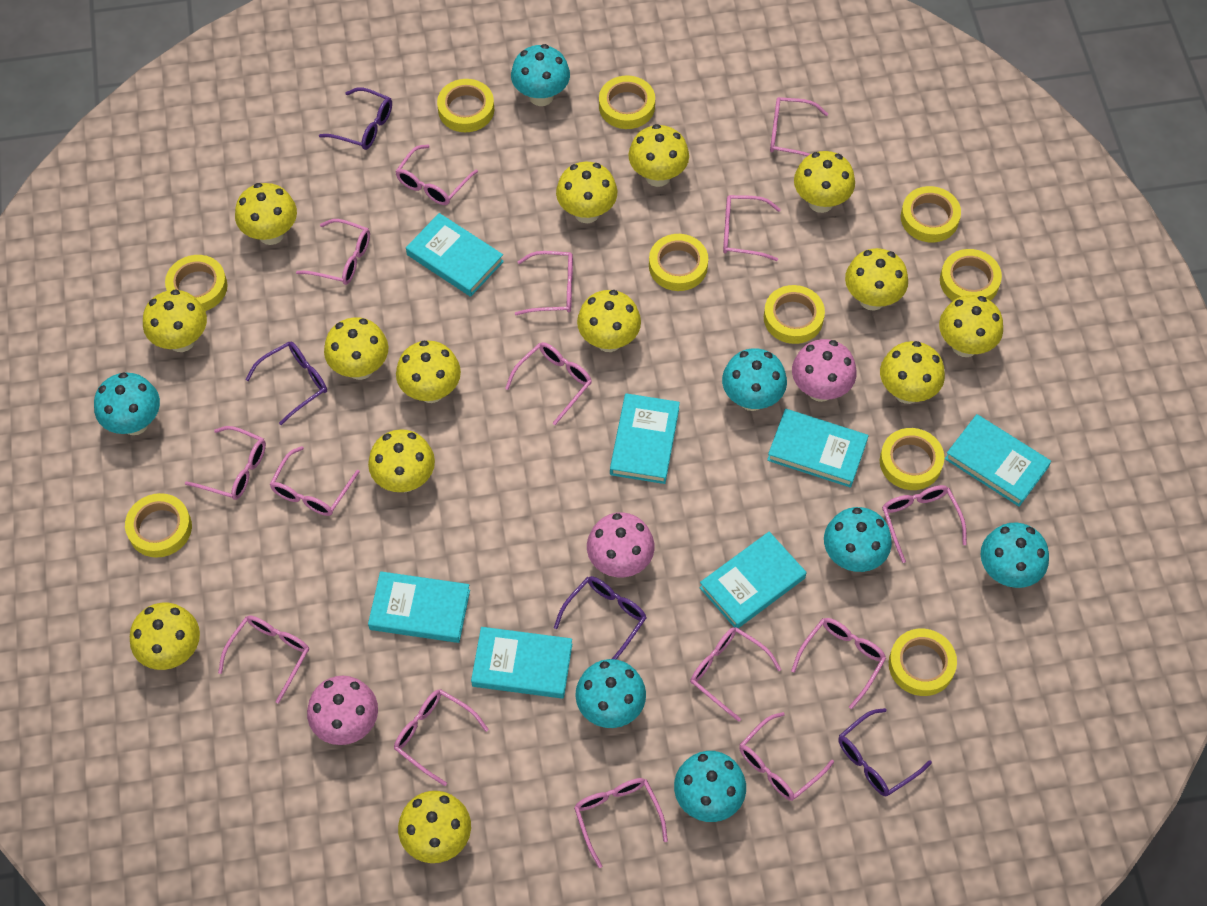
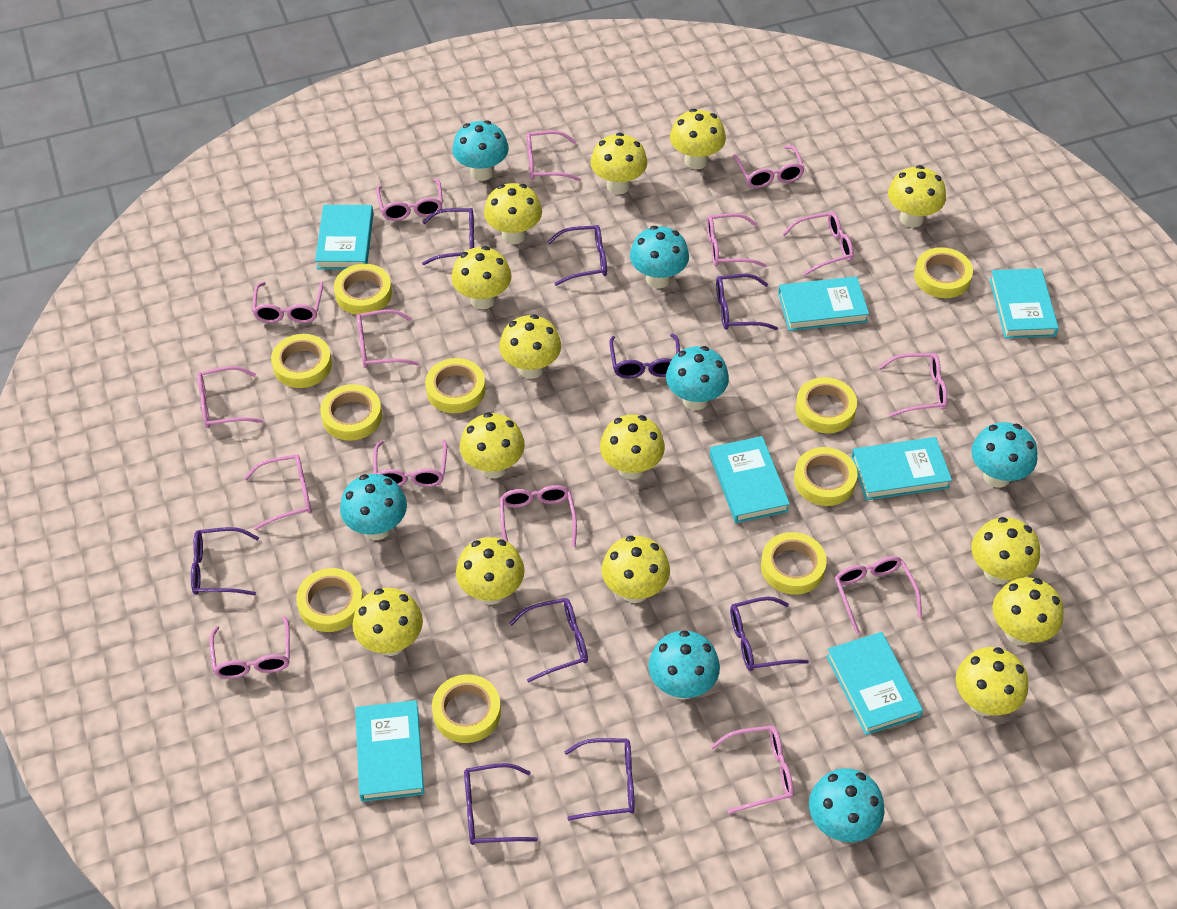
pink mushroom: [307,676,378,745] [587,513,655,577] [792,339,857,402] = 3 -> none = 0
purple glasses: [245,342,327,425] [319,87,392,150] [554,576,647,659] [838,708,932,797] = 4 -> [191,527,259,595] [422,208,474,265] [464,763,538,845] [509,598,588,682] [547,225,607,286] [564,738,635,820] [609,334,680,379] [716,274,778,330] [730,597,809,671] = 9

